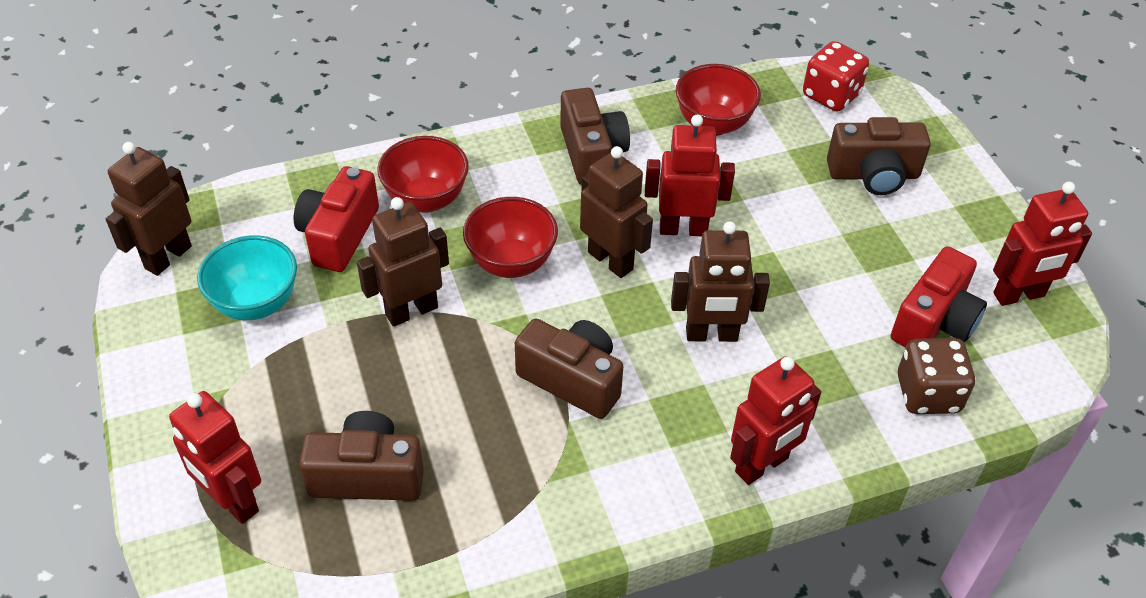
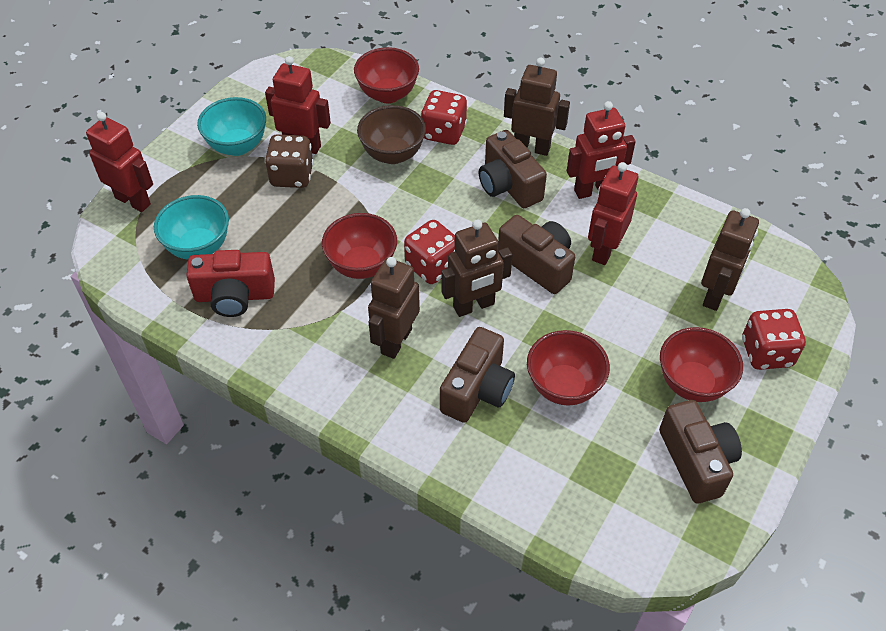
brown bowl: none = 0 -> [357,105,426,164] = 1
red bowl: [377,136,469,213] [463,197,558,278] [676,64,761,136] = 3 -> [322,213,397,279] [354,47,419,103] [527,330,610,406] [660,327,743,402] = 4
red camera: [294,166,379,272] [891,246,987,347] = 2 -> [186,250,275,317] = 1
red dice: [803,41,869,111] = 1 -> [404,220,455,284] [421,90,467,145] [742,309,806,370] = 3
turquoise bowl: [197,235,297,320] = 1 -> [154,195,229,259] [197,97,266,156] = 2

